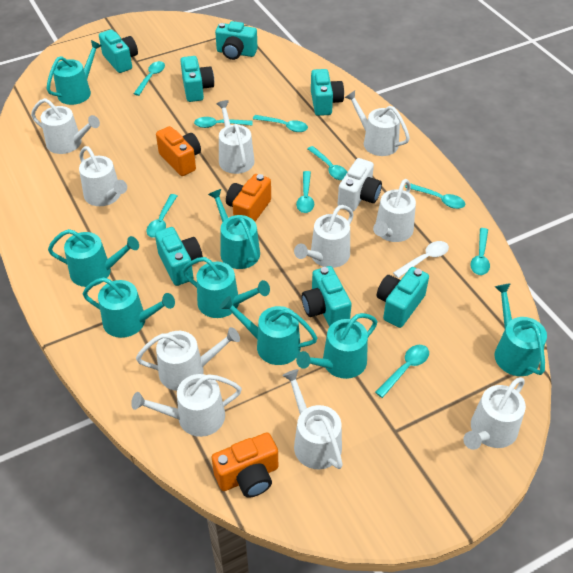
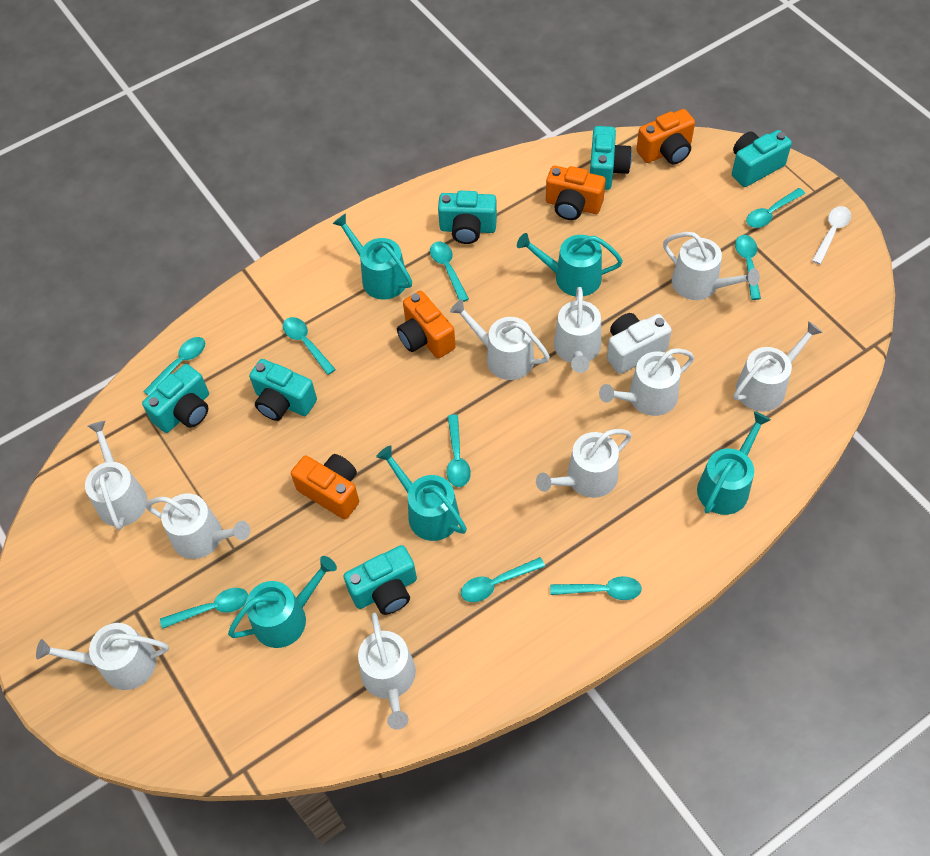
orange camera: [156,126,201,176] [212,432,278,498] [226,174,271,221] = 3 -> [291,454,359,520] [397,291,456,358] [546,166,605,220] [636,109,695,164] = 4
turquoise camera: [99,30,138,73] [155,227,203,286] [180,56,214,102] [215,21,258,60] [302,266,352,327] [311,69,344,116] [377,267,429,328] = 7 -> [142,364,209,433] [249,359,317,421] [344,545,417,615] [438,191,497,244] [590,126,632,190] [732,130,792,187] = 6
turquoise watering can: [46,40,102,105] [48,229,139,287] [83,277,175,338] [182,257,270,318] [208,189,260,269] [220,296,317,365] [296,313,377,379] [495,283,547,376] = 8 -> [228,556,337,648] [332,213,412,300] [376,445,467,541] [517,233,623,296] [697,411,771,515] = 5

